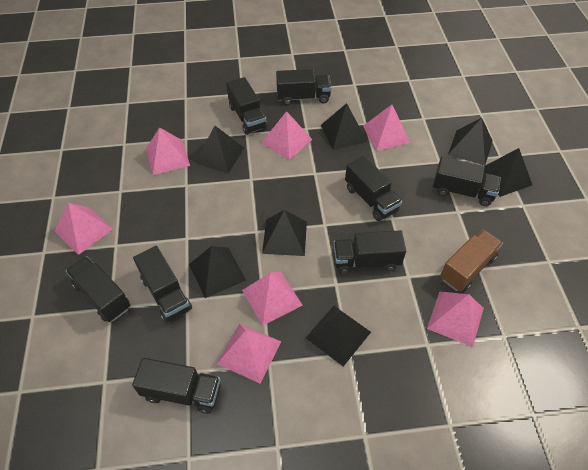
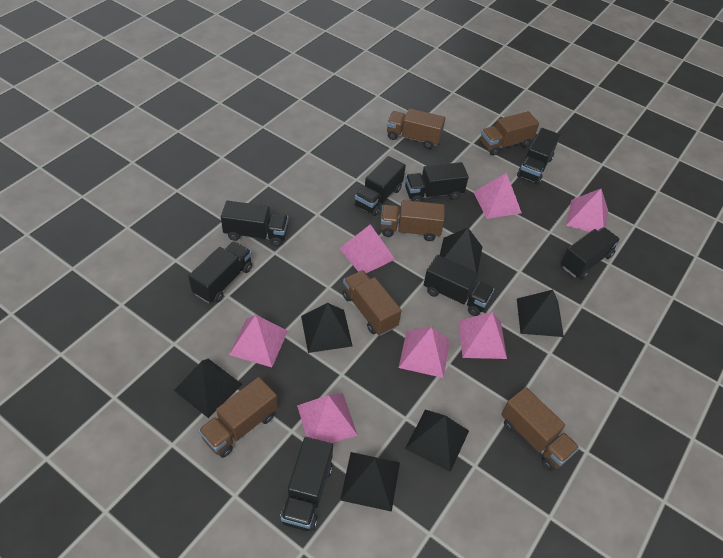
black pyramid: [189,246,246,298] [195,126,244,173] [262,210,307,256] [306,306,371,367] [321,103,367,150] [448,118,493,166] [484,148,532,197] = 7 -> [174,359,242,418] [301,303,352,353] [340,452,400,512] [405,410,469,472] [440,228,482,273] [517,290,564,337] = 6
brown truck: [440,229,503,292] = 1 -> [198,377,278,458] [342,270,402,335] [381,200,445,241] [387,108,445,149] [480,111,539,156] [501,387,580,471] = 6

